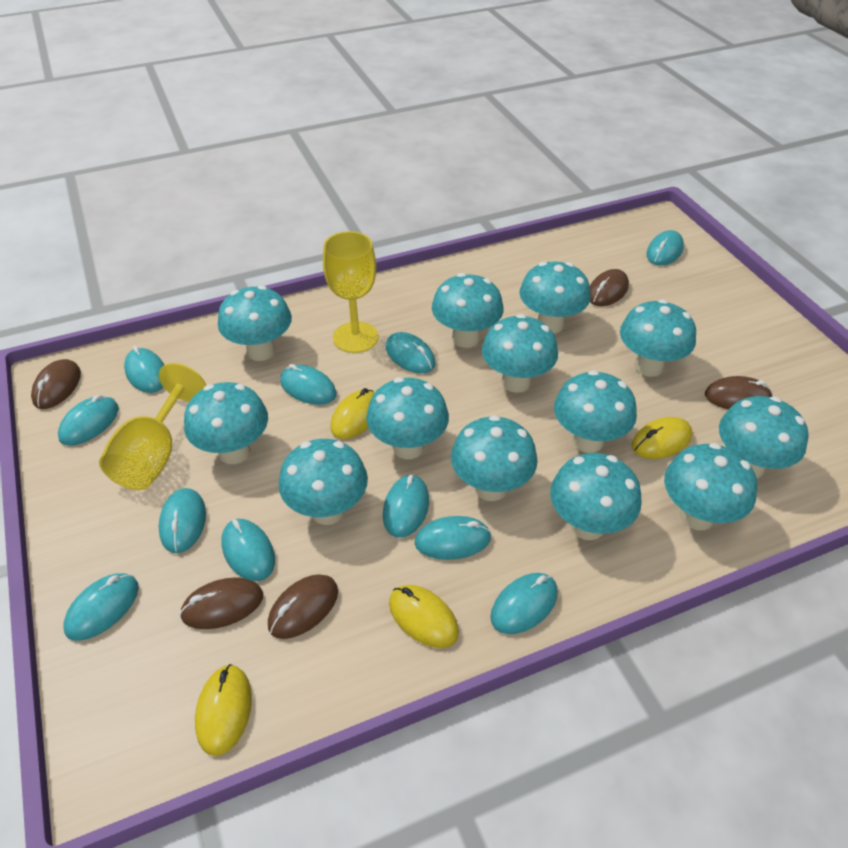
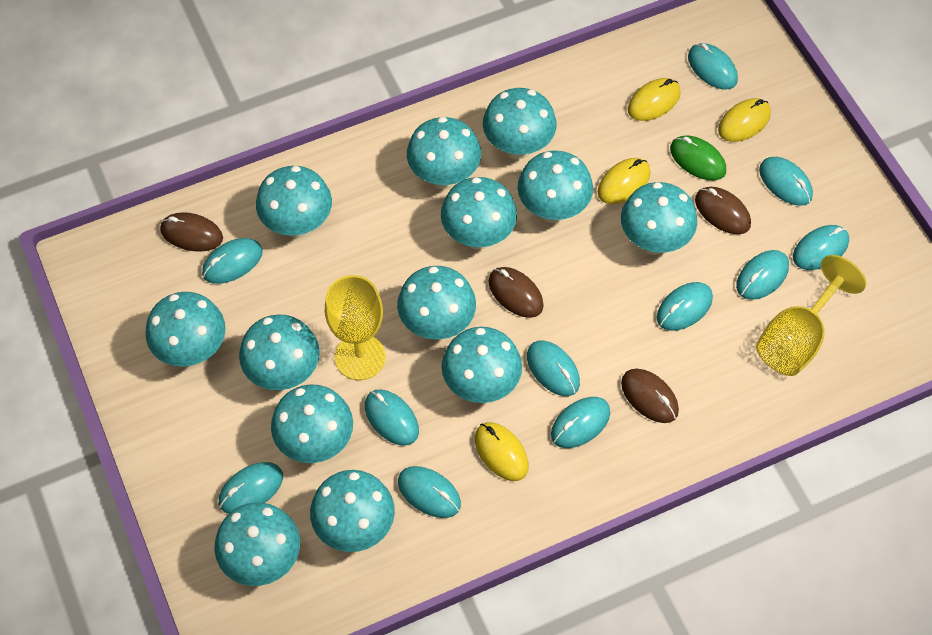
brown mouse: [31,359,81,409] [179,577,263,629] [268,574,338,639] [590,269,629,306] [705,376,773,409] = 5 -> [160,212,223,252] [488,267,544,318] [621,369,679,423] [695,187,751,234] = 4
green mouse: none = 0 -> [670,135,726,180] = 1

